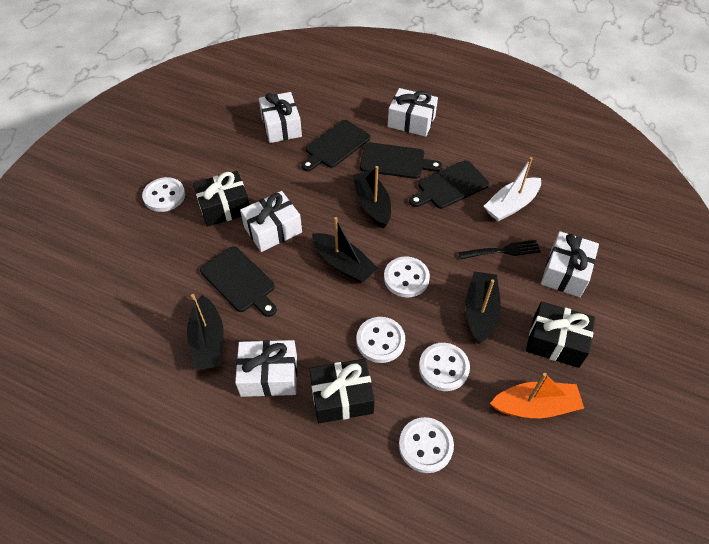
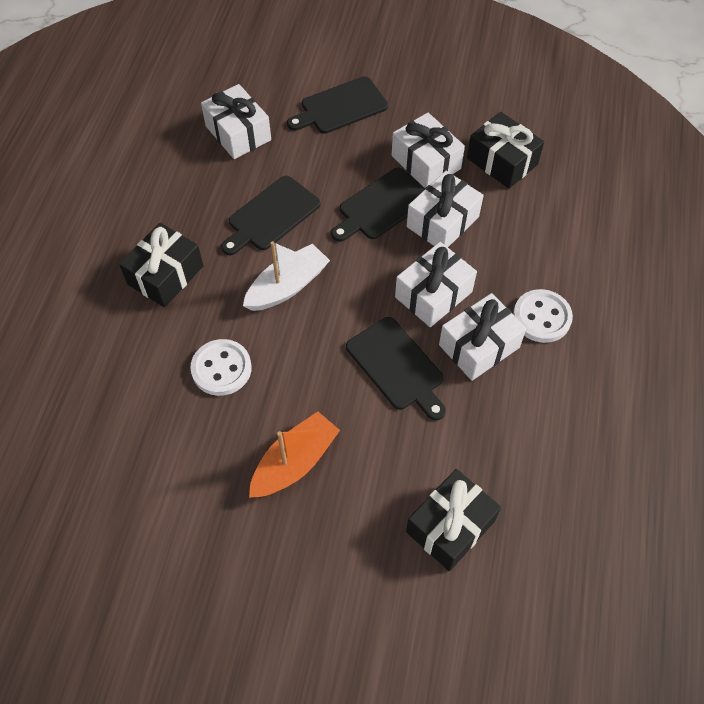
black boat: [187,294,224,371] [312,217,378,283] [353,166,391,228] [465,271,501,344] = 4 -> none = 0
black fork: [458,240,541,259] = 1 -> none = 0
white button: [142,177,185,212] [356,317,405,363] [384,257,430,298] [399,417,454,473] [419,343,470,391] = 5 -> [190,339,252,396] [513,289,573,343] = 2

